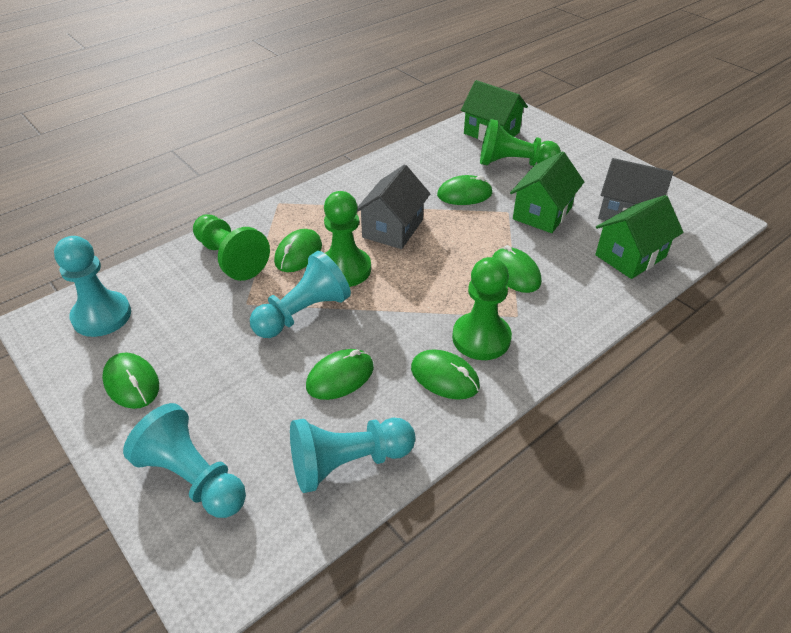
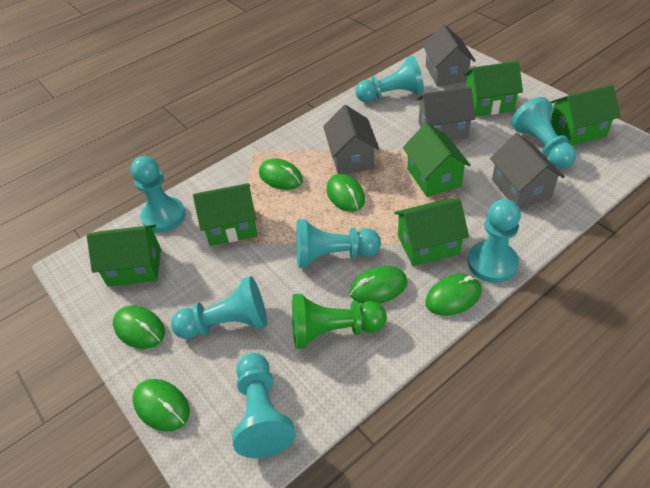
green house: [461,80,528,141] [510,151,584,233] [595,195,683,279] = 3 -> [87,225,161,287] [193,183,257,246] [394,199,469,266] [403,123,471,197] [464,61,523,117] [550,85,621,146] = 6
green pawn: [193,214,270,281] [324,191,371,287] [452,257,512,360] [480,119,561,166] = 4 -> [292,294,387,349] = 1
grey house: [357,164,430,249] [598,158,673,221] = 2 -> [323,105,379,174] [416,87,476,140] [422,24,476,86] [490,133,565,209] = 4
turquoise pawn: [54,236,131,337] [123,403,246,518] [250,251,351,338] [290,418,416,493] = 4 -> [131,156,185,233] [171,276,267,339] [232,353,296,458] [296,219,381,268] [355,55,424,102] [468,199,521,283] [511,97,576,168] = 7

